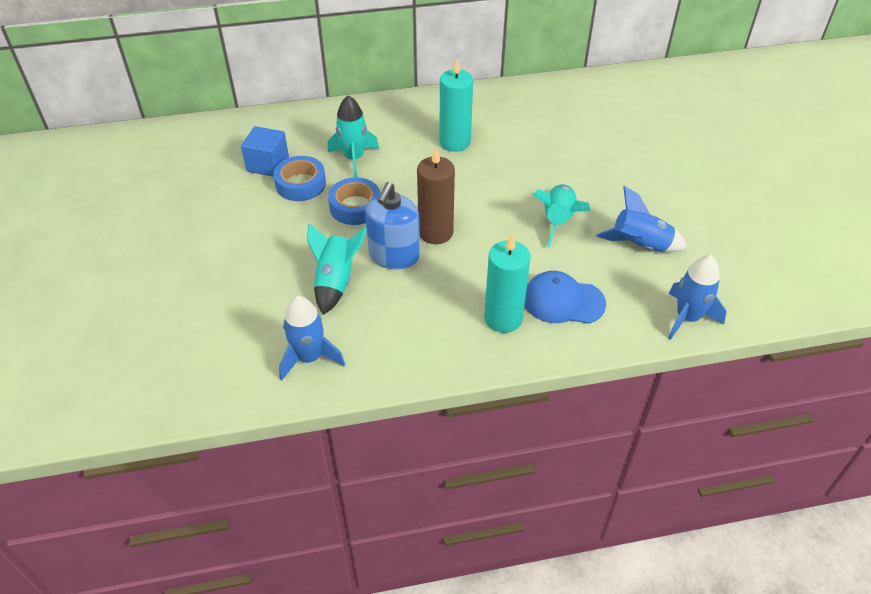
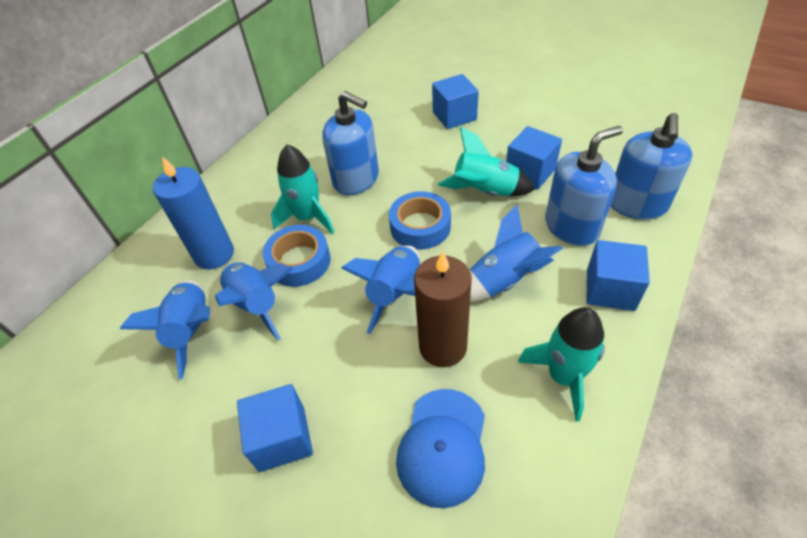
blue candle: none = 0 -> [153,156,234,269] = 1
blue cube: [241,126,289,177] = 1 -> [237,384,313,472] [432,74,479,129] [506,126,562,190] [587,240,650,311] = 4
blue rocket: [279,296,345,381] [596,186,687,252] [668,255,726,340] = 3 -> [120,280,210,379] [215,262,293,340] [341,246,420,334] [470,204,563,302] = 4
blue soap dispenser: [365,182,420,270] = 1 -> [322,91,379,195] [545,126,623,246] [611,113,693,220] = 3
turquoise candle: [439,59,473,152] [484,235,531,333] = 2 -> none = 0

